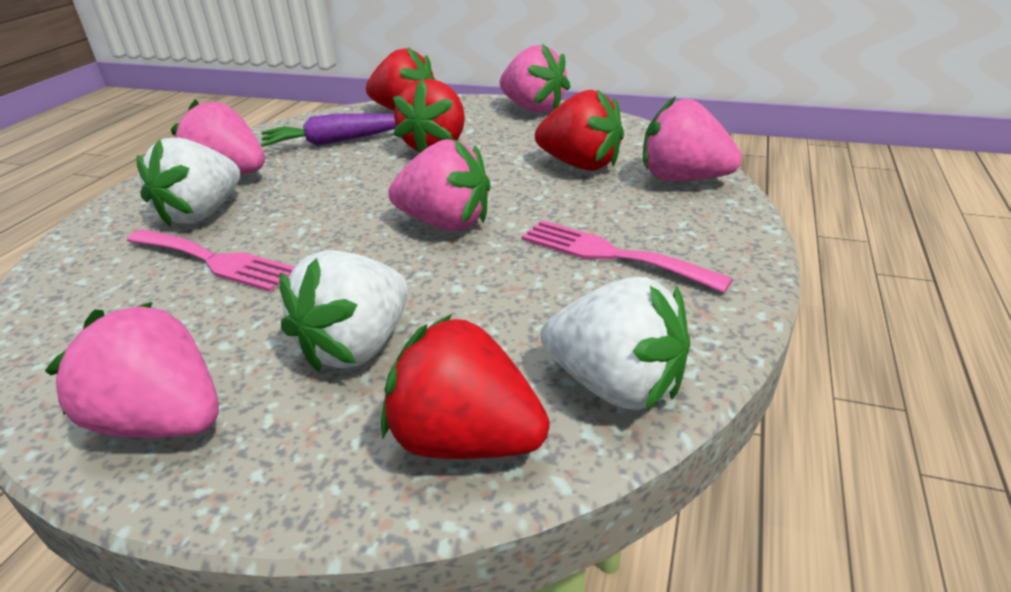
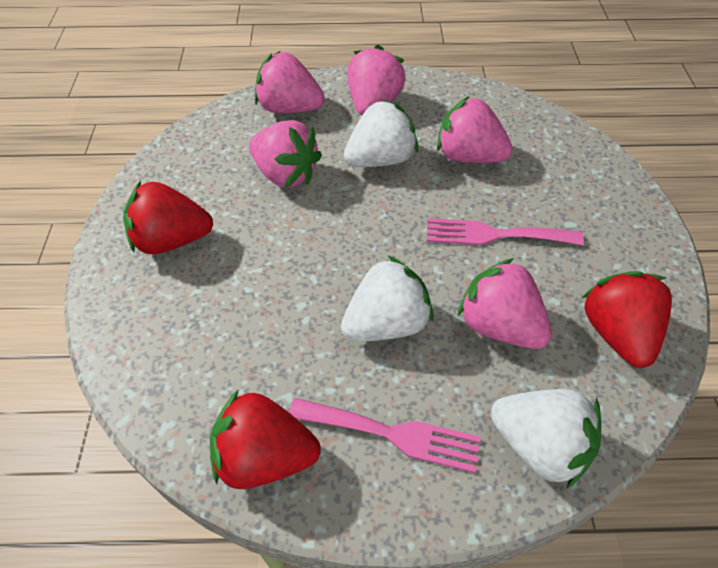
purple carrot: [261,113,396,147] = 1 -> none = 0
red strawberry: [366,47,435,111] [381,314,550,459] [393,79,465,153] [535,89,624,171] = 4 -> [123,181,213,254] [210,389,321,489] [582,271,672,368] = 3

